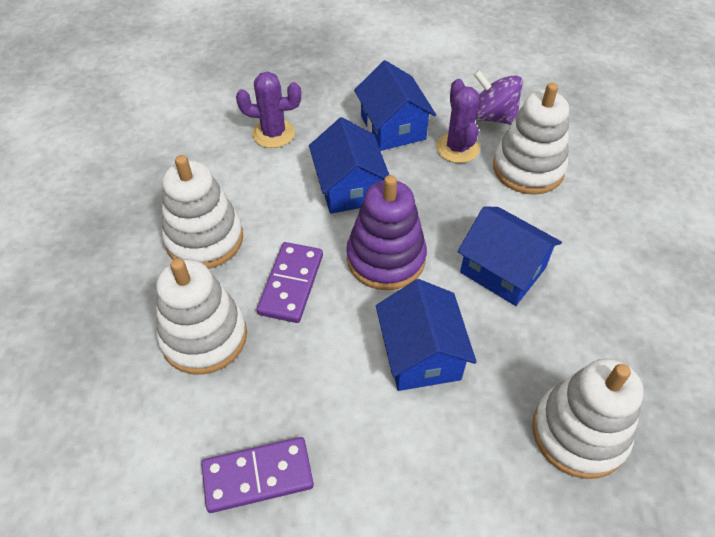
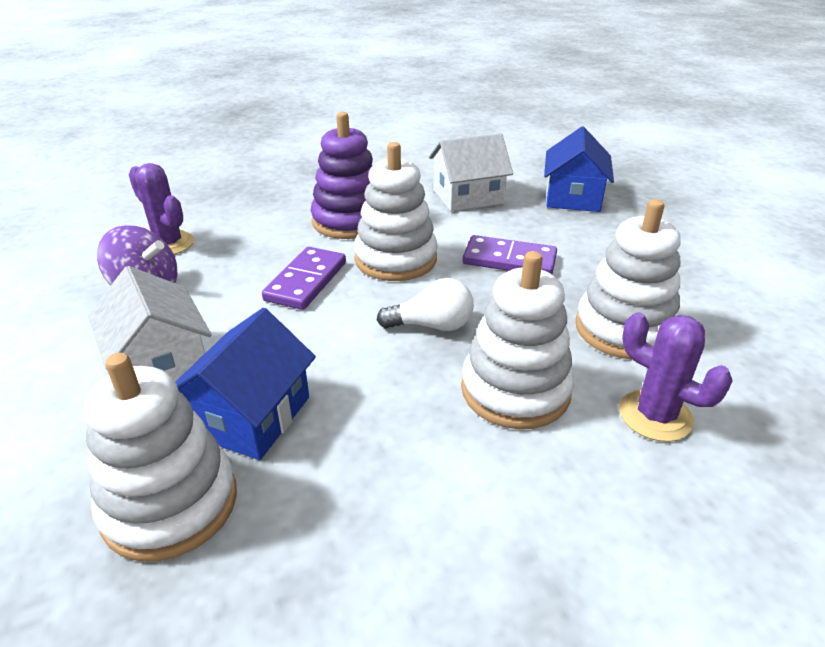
blue house: [309,117,389,214] [354,60,436,151] [376,279,477,391] [458,207,562,306] = 4 -> [175,308,316,460] [544,126,614,212] = 2
white house: none = 0 -> [88,266,212,382] [429,133,513,212] = 2
white light bulb: none = 0 -> [377,278,474,331] = 1

